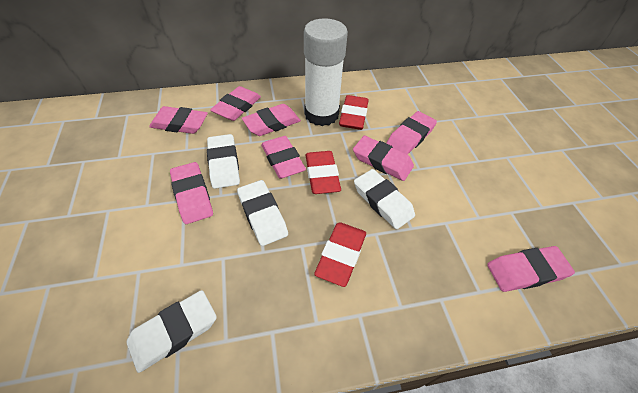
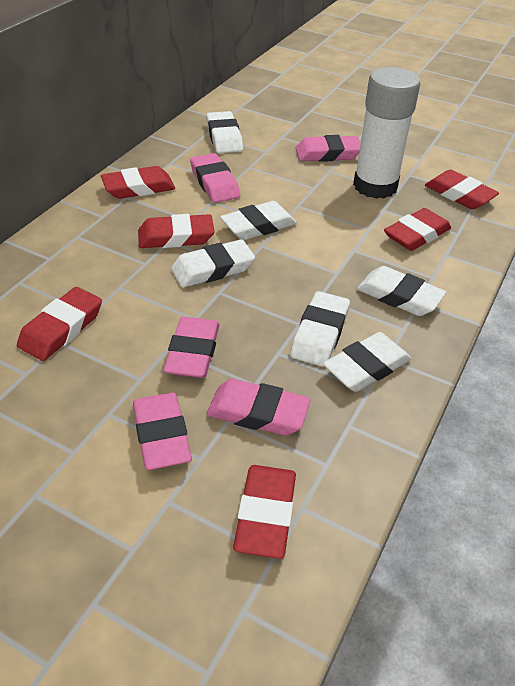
pink eraser: [149,106,208,134] [170,162,213,224] [210,86,261,121] [242,104,301,136] [261,136,306,179] [353,136,414,181] [387,111,437,155] [487,246,575,292] = 8 -> [133,393,192,470] [163,317,220,378] [190,153,240,203] [207,379,311,436] [295,135,361,162] = 5
red eraser: [305,151,341,194] [314,222,366,287] [339,95,369,130] = 3 -> [17,287,102,361] [101,166,175,199] [138,214,215,248] [233,465,296,559] [384,208,451,251] [425,170,499,209] = 6
white eraser: [127,290,217,373] [207,134,240,189] [237,180,288,246] [354,169,415,229] = 4 -> [171,239,255,288] [206,111,243,153] [220,201,297,240] [290,291,350,367] [323,332,411,392] [357,266,446,316] = 6

